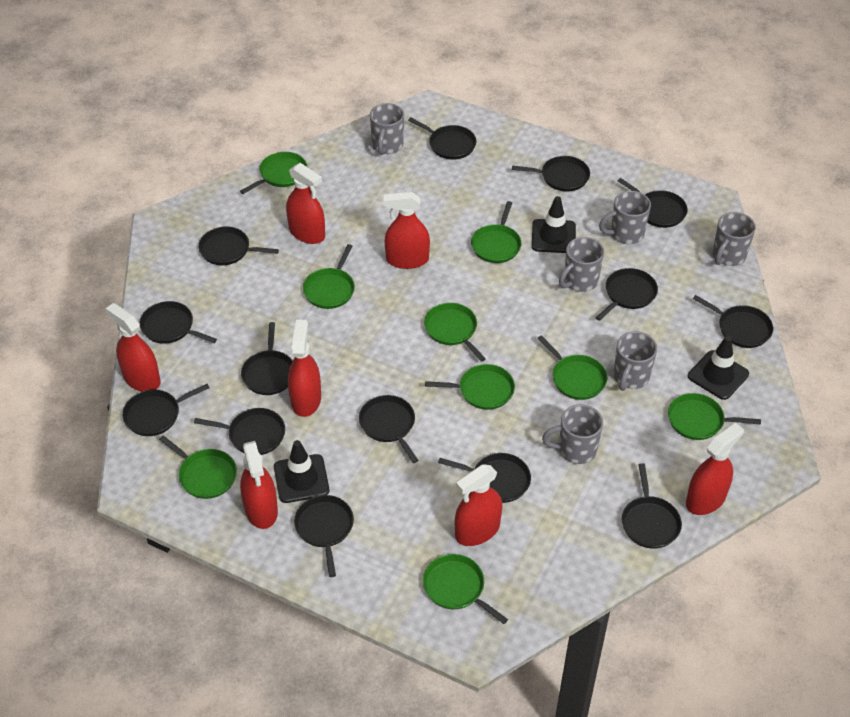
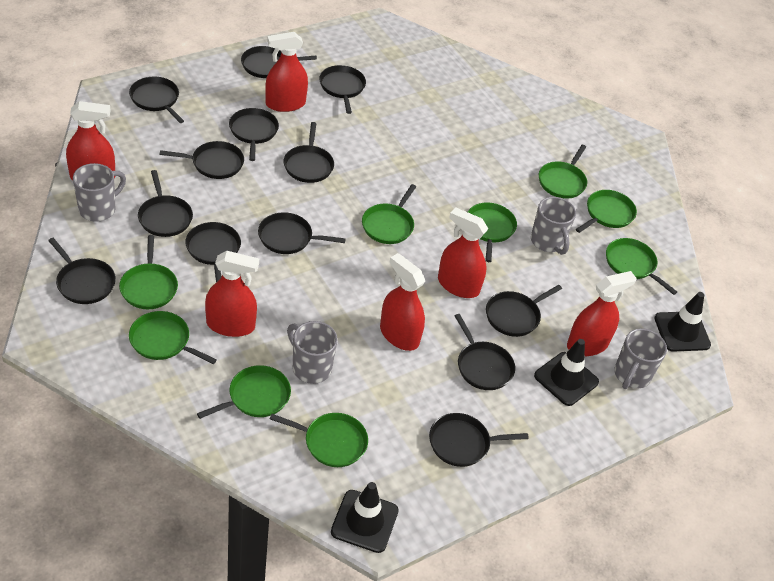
black pan: [122,384,210,436] [140,301,217,344] [194,408,285,455] [198,227,279,265] [241,322,293,395] [294,495,354,577] [359,395,419,463] [408,117,476,160] [438,453,531,503] [512,156,590,191] [596,268,658,321] [618,178,688,228] [622,463,682,549] [693,295,773,348] = 14 -> [48,238,116,304] [129,77,184,123] [138,170,193,237] [160,141,244,179] [185,222,241,282] [229,108,279,161] [241,46,317,78] [258,212,346,254] [284,122,334,183] [319,65,366,114] [429,413,529,467] [455,314,515,390] [486,285,562,337] = 13
grey mug: [370,103,404,155] [542,405,603,464] [559,237,604,292] [599,191,651,244] [614,331,657,391] [713,212,756,266] = 6 -> [73,163,126,222] [287,321,338,384] [531,197,576,255] [614,328,667,389] = 4
red spray bottle: [106,303,161,392] [240,441,278,529] [286,163,325,244] [288,320,321,417] [384,192,430,269] [455,464,502,546] [686,423,744,515] = 7 -> [66,101,115,180] [205,251,259,337] [265,32,308,112] [380,253,425,351] [438,207,488,298] [567,271,637,356] = 6

